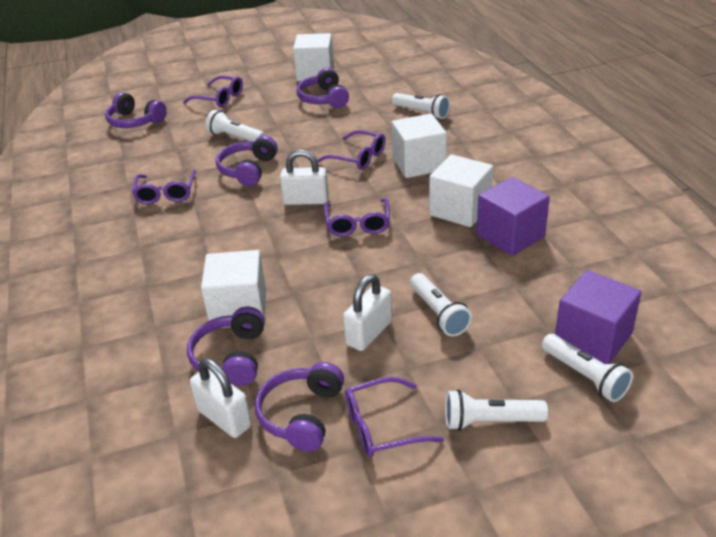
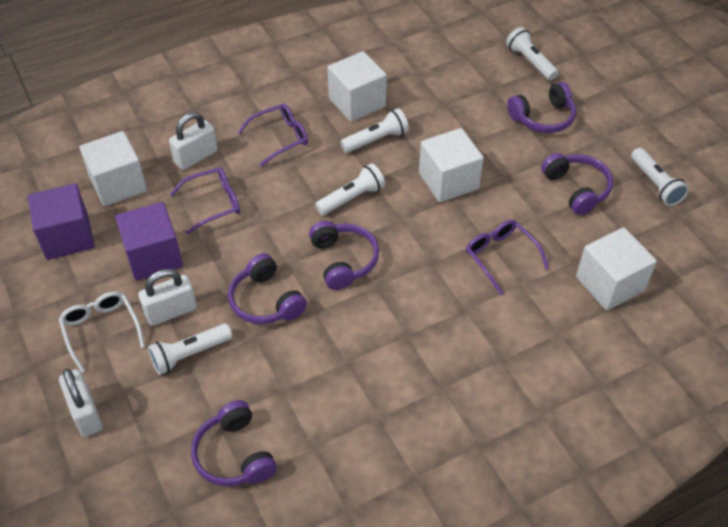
purple glasses: [132,170,196,204] [183,76,243,107] [317,130,385,170] [324,198,390,236] [345,377,444,457] = 5 -> [170,167,240,234] [238,104,308,167] [466,220,549,295] = 3
white glasses: none = 0 -> [58,291,145,372] = 1

